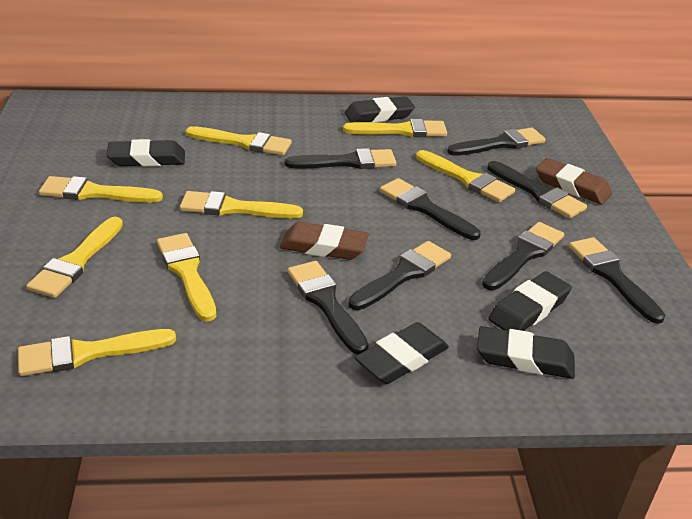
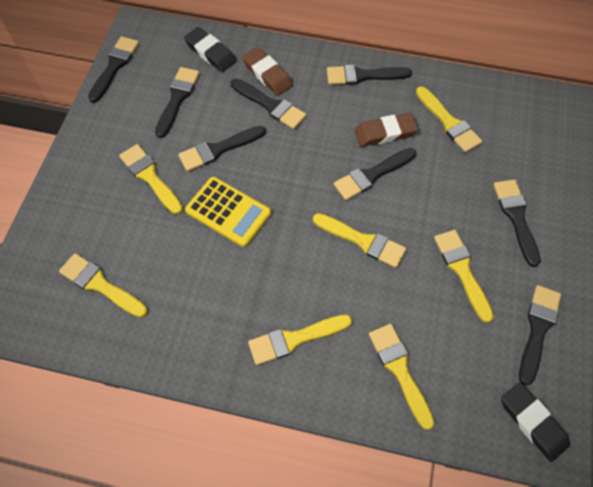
black eraser: [106,139,185,167] [345,96,415,123] [355,322,449,384] [477,326,575,379] [488,271,572,331] = 5 -> [184,27,236,72] [501,382,570,462] = 2
yellow brush: [18,329,176,376] [26,217,123,298] [39,176,163,203] [157,233,216,322] [180,191,303,219] [186,126,292,155] [343,119,447,137] [416,150,515,202] = 8 -> [59,253,147,318] [119,144,183,214] [248,314,352,365] [313,213,406,268] [369,324,434,430] [416,86,482,153] [434,230,494,323] = 7
yellow calculator: none = 0 -> [185,177,271,247] = 1

